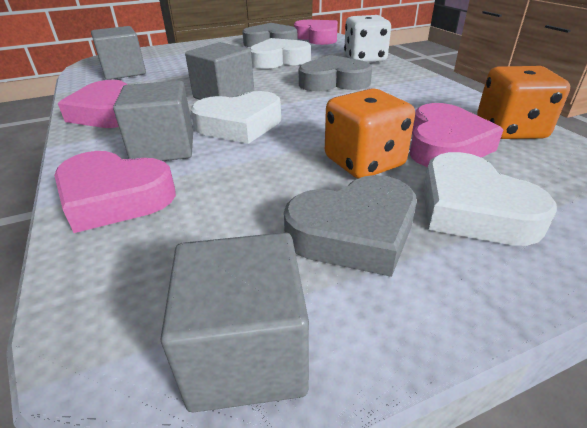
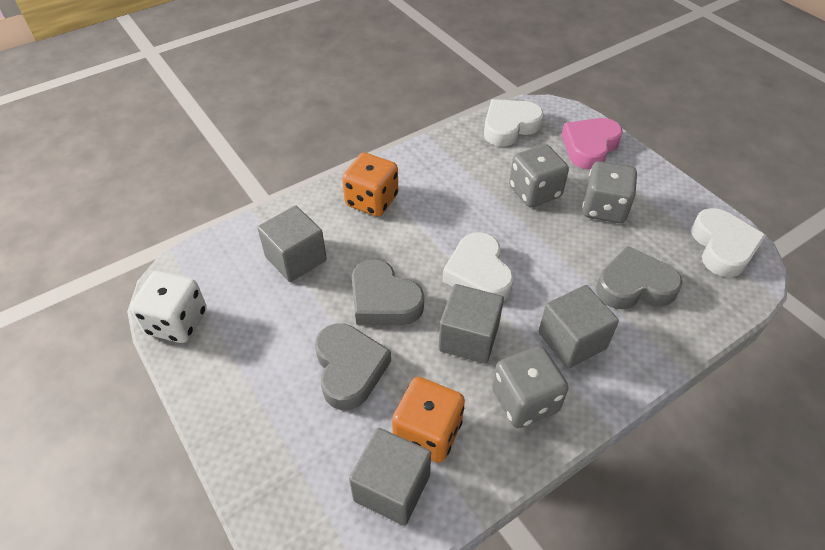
grey dice: none = 0 -> [492,346,568,428] [509,144,569,207] [582,161,637,223] = 3
pink heart: [54,151,176,233] [58,80,127,128] [294,20,338,45] [410,103,504,167] = 4 -> [562,118,623,169] = 1

